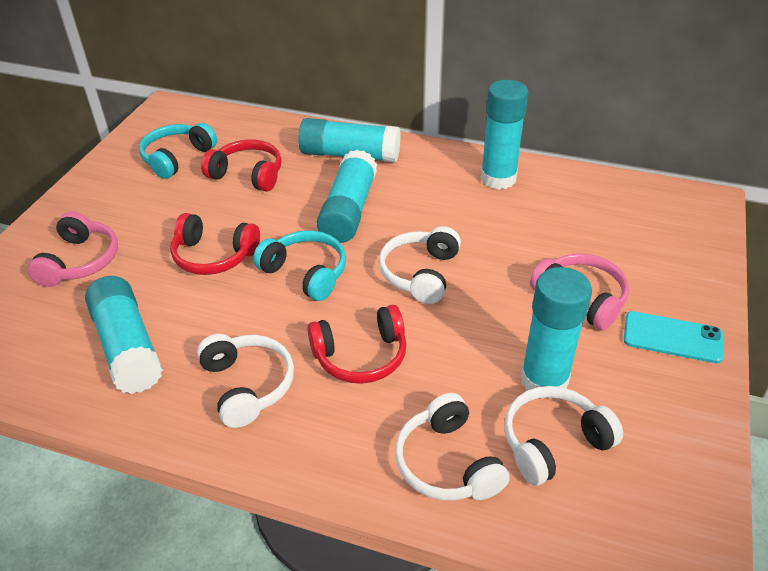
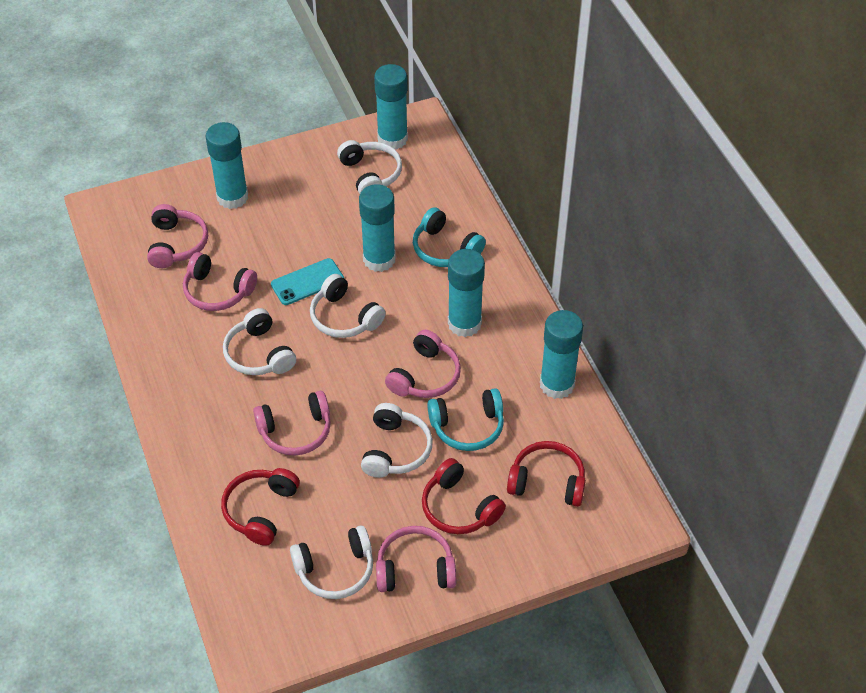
pink headphones: [28,211,118,287] [530,253,629,330] = 2 -> [147,204,208,268] [183,252,257,311] [253,391,331,456] [376,526,456,592] [385,330,461,398] = 5
white headphones: [197,334,294,428] [379,226,461,304] [395,393,510,500] [504,386,623,486] = 4 -> [223,308,296,375] [290,525,373,599] [310,274,386,338] [337,140,402,194] [361,403,433,478] = 5

